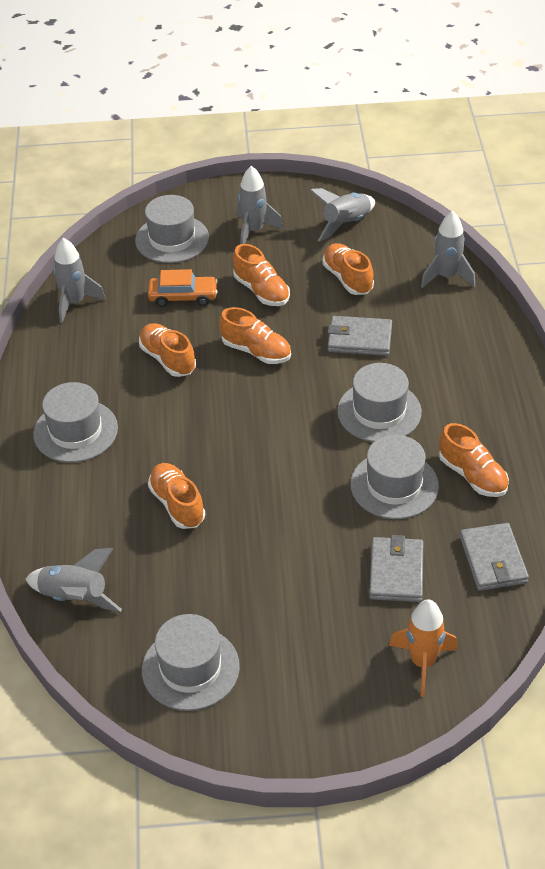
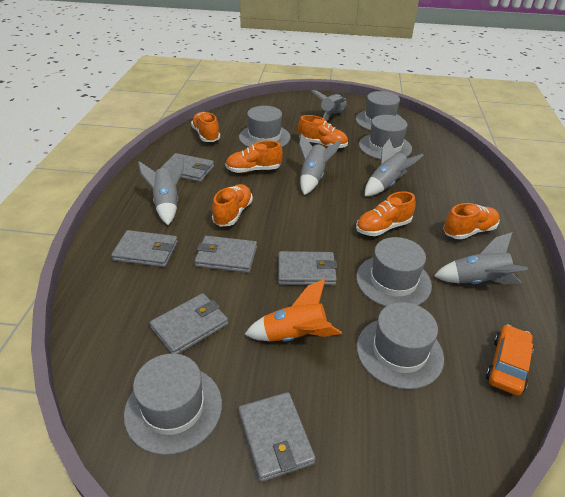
grey hat: [33,382,118,463] [135,195,209,263] [142,614,240,711] [337,363,422,442] [350,435,439,519] = 5 -> [124,353,222,455] [239,106,291,147] [356,91,403,131] [356,237,432,307] [357,302,444,389] [359,115,412,160] = 6
grey wallet: [328,316,392,356] [369,535,423,602] [460,523,529,591] = 3 -> [111,230,178,267] [150,293,228,354] [161,153,214,182] [195,236,257,273] [239,392,316,482] [278,251,337,286] = 6

